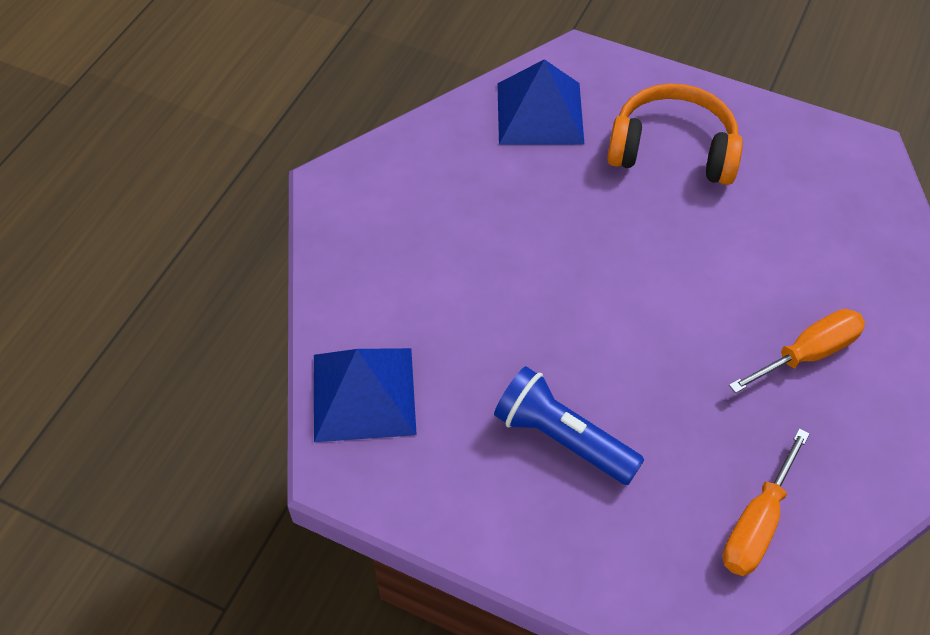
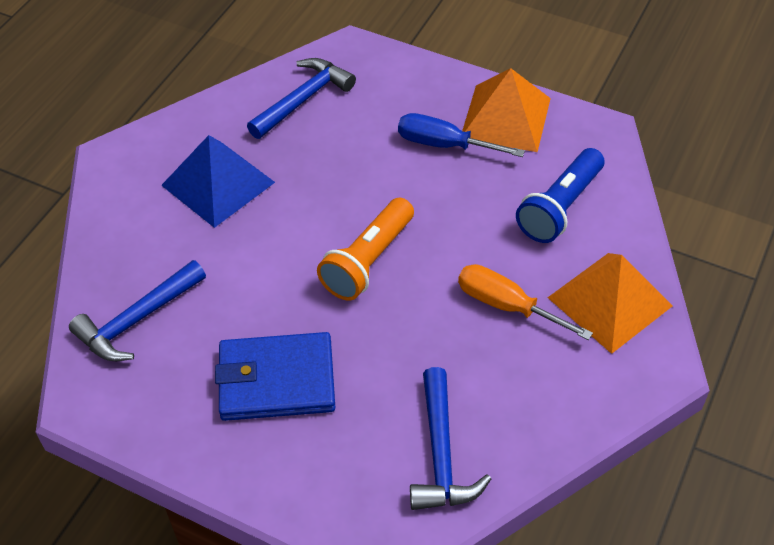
blue hammer: none = 0 -> [69,260,206,361] [247,58,356,139] [410,367,491,510] = 3
blue pyramid: [314,348,417,442] [497,59,585,145] = 2 -> [161,135,275,228] = 1
blue screwdriver: none = 0 -> [398,113,525,157] = 1
blue wallet: none = 0 -> [215,332,335,421] = 1
orange flashlight: none = 0 -> [317,198,414,300] = 1
orange headphones: [607,83,743,185] = 1 -> none = 0
orange pyramid: none = 0 -> [462,68,551,152] [547,253,672,354] = 2
orange screwdriver: [723,428,810,576] [729,309,865,393] = 2 -> [458,264,593,340] = 1

